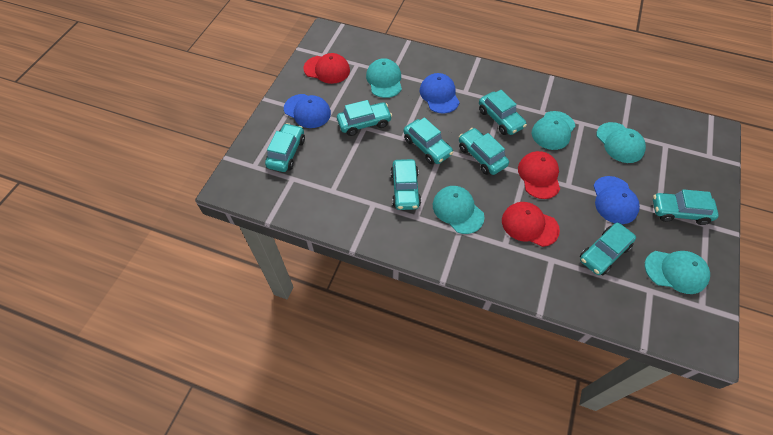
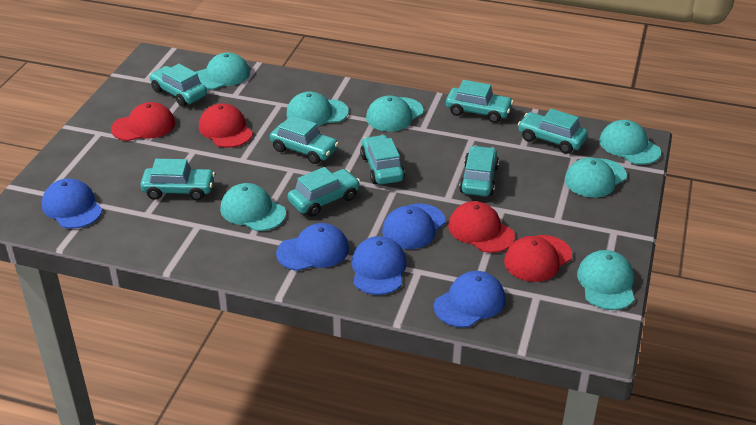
blue cap: [284,94,331,128] [420,73,460,114] [593,176,640,224] = 3 -> [42,178,103,229] [276,223,349,271] [351,236,407,295] [382,203,445,249] [434,271,506,328] = 5
red cap: [303,53,350,84] [502,202,560,247] [518,151,560,199] = 3 -> [111,102,175,141] [199,103,253,148] [448,201,515,253] [504,235,572,282] = 4
turquoise cap: [366,58,402,98] [433,186,485,234] [532,111,575,150] [596,122,646,163] [645,251,710,294] = 5 -> [196,52,250,90] [220,183,286,231] [286,91,349,126] [366,95,423,132] [565,158,627,198] [577,250,634,310] [599,120,661,165] = 7

